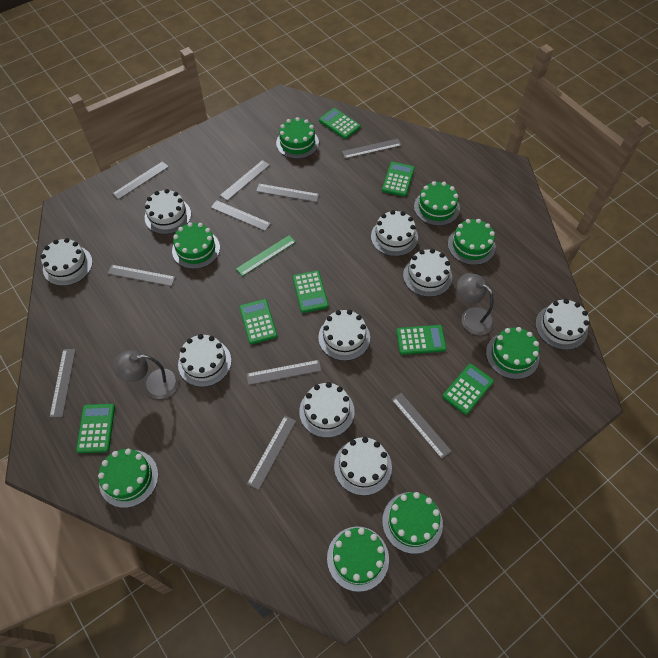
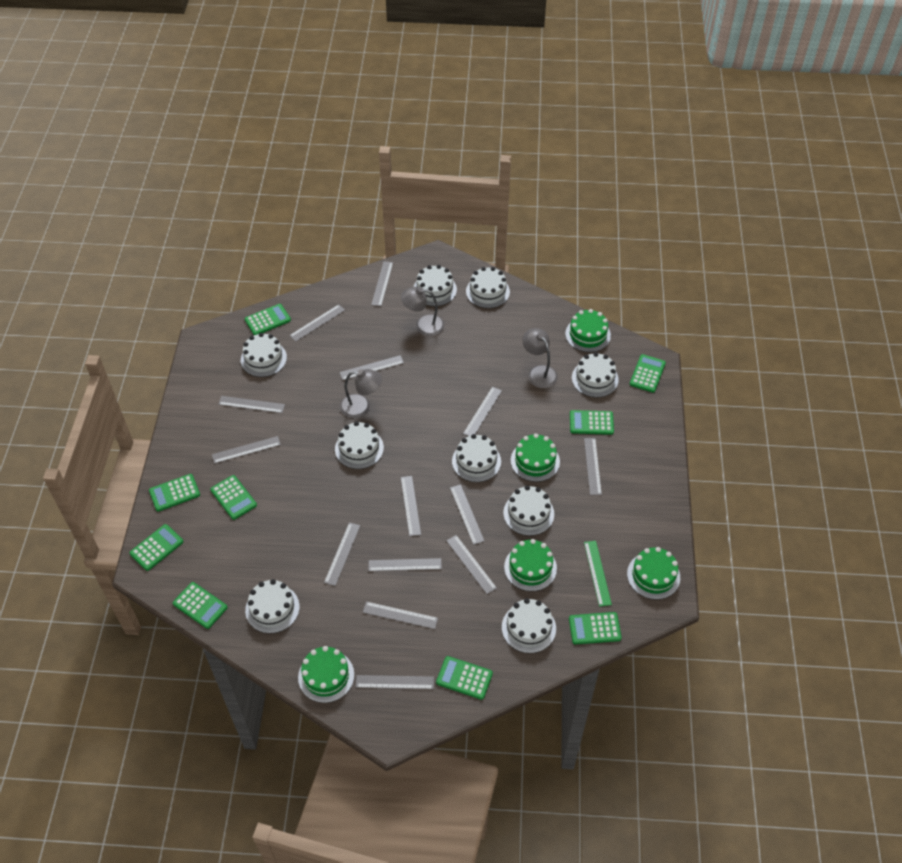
green cake: [98,449,158,508] [172,222,220,269] [276,117,319,159] [327,526,389,592] [382,492,443,554] [414,181,460,226] [448,219,496,265] [486,327,539,379] = 8 -> [298,646,354,703] [504,539,557,591] [511,433,560,482] [565,309,611,352] [627,547,680,600] = 5
green calculator: [76,404,115,453] [239,299,277,344] [292,271,328,313] [319,108,361,139] [382,162,415,197] [396,325,446,355] [442,364,494,415] = 7 -> [130,524,183,571] [149,474,200,511] [173,582,228,629] [210,475,257,520] [245,304,291,335] [436,656,493,700] [569,612,622,644] [570,410,614,435] [630,354,666,393] = 9
grey lamp: [113,350,179,399] [457,273,494,335] = 2 -> [340,369,382,418] [401,287,445,336] [522,328,558,388] = 3
grey ruler: [50,349,76,418] [107,265,175,286] [112,161,169,200] [211,200,271,231] [220,160,270,201] [246,360,322,385] [247,416,296,490] [256,184,319,202] [342,139,402,159] [391,393,452,459] = 10 -> [212,436,281,464] [218,396,285,413] [289,304,345,342] [324,522,361,586] [339,355,404,380] [356,675,434,689] [363,601,438,629] [368,558,442,571] [371,261,393,307] [401,476,421,537] [446,535,497,594] [450,484,485,545] [463,387,502,436] [584,438,602,495] = 14

